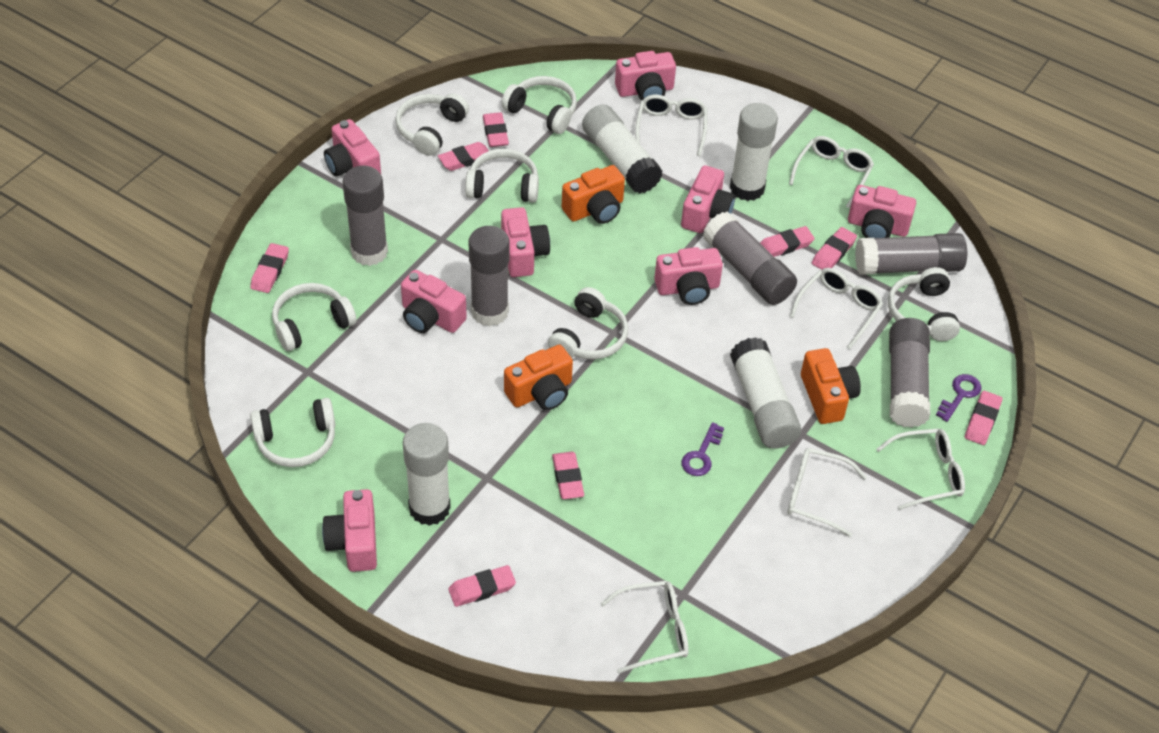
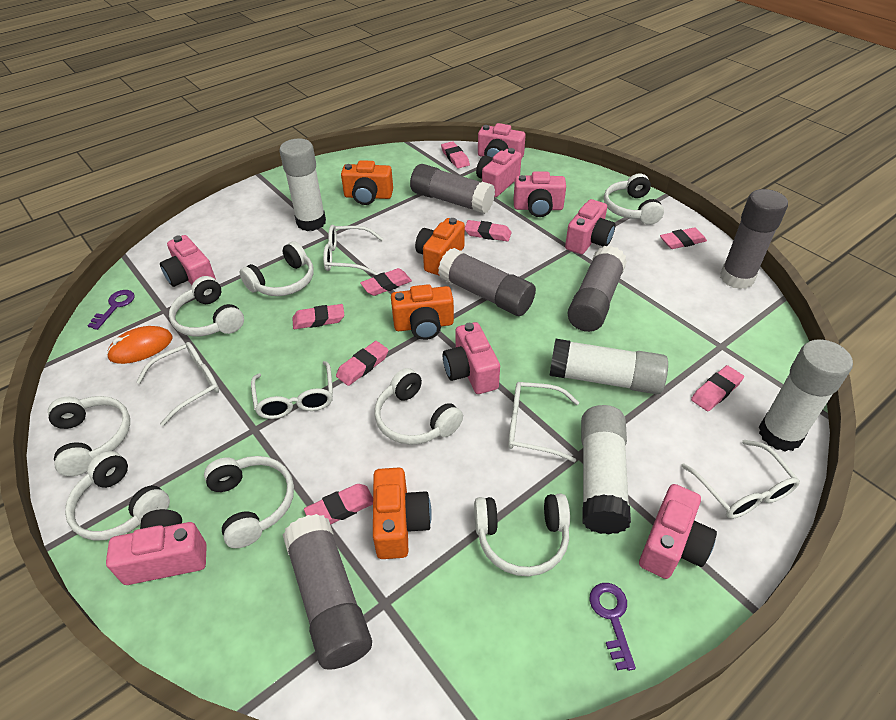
orange camera: [504,345,573,410] [562,165,625,224] [801,348,861,424] = 3 -> [341,160,393,205] [373,468,432,559] [391,284,454,340] [415,218,465,275] = 4
orange mouse: none = 0 -> [107,326,172,364] = 1
white glasses: [600,581,689,673] [635,95,707,156] [787,448,867,537] [789,136,874,208] [789,268,883,350] [876,428,965,510] = 6 -> [137,342,219,426] [251,361,333,419] [323,225,383,275] [508,382,579,462] [681,440,800,519] = 5
white headphones: [250,398,335,467] [272,283,356,351] [395,93,469,156] [465,149,539,203] [501,76,577,134] [548,287,628,360] [888,267,960,341] = 7 -> [48,396,130,476] [65,451,170,540] [169,276,244,336] [204,456,294,548] [240,241,314,296] [375,368,463,445] [474,494,570,576] [604,173,664,225] = 8

